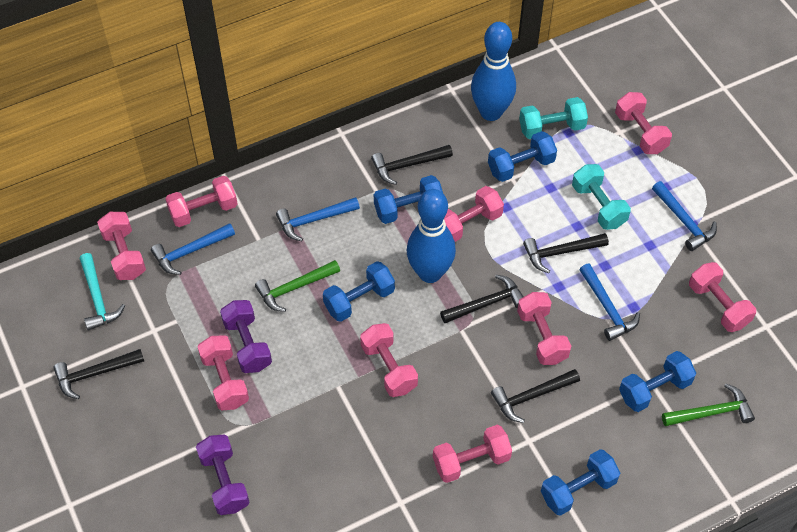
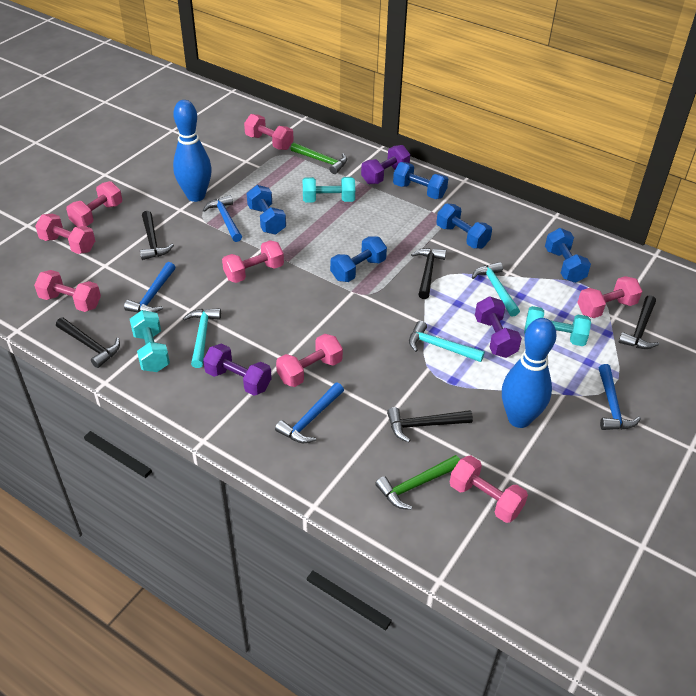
pink dumbbell: [97,212,146,280] [165,176,238,227] [197,335,249,411] [360,323,418,397] [433,425,512,483] [444,186,504,242] [517,292,571,365] [615,92,672,154] [689,262,756,332] = 9 -> [34,270,101,312] [35,214,95,254] [66,181,122,227] [222,240,284,283] [244,114,294,150] [276,334,343,387] [450,456,528,523] [577,276,642,318] = 8
purple dumbbell: [196,435,249,515] [220,300,272,373] = 2 -> [203,343,272,396] [361,145,410,184] [475,296,522,358] = 3
turquoise dumbbell: [519,97,588,139] [572,164,631,230] = 2 -> [130,310,170,372] [303,177,355,202] [524,306,591,346] = 3
turquoise hammer: [80,253,125,331] = 1 -> [183,308,221,368] [409,321,485,362] [472,262,520,317] = 3

